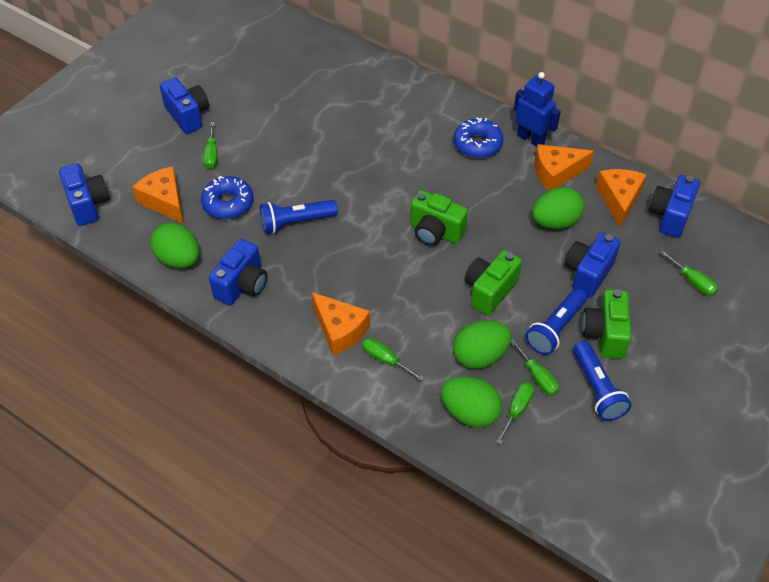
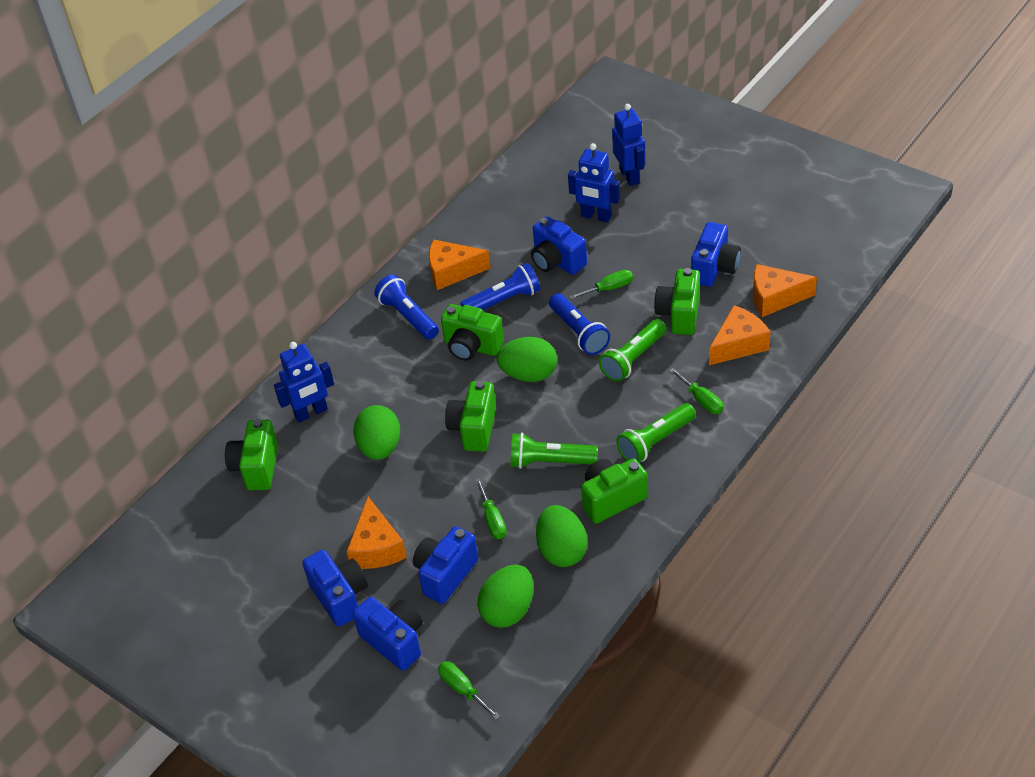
blue donut: [201,176,253,219] [454,118,503,158] = 2 -> none = 0
blue robot: [514,72,561,147] = 1 -> [274,342,334,423] [568,143,620,222] [612,104,645,186] = 3
green camera: [410,190,468,246] [465,250,522,316] [582,289,631,359] = 3 -> [225,419,278,490] [441,304,504,361] [445,381,496,452] [581,458,648,524] [654,268,700,335] = 5
green flashlight: none = 0 -> [511,433,598,469] [599,319,667,382] [616,403,696,462] = 3
green screwdriver: [204,122,217,169] [362,338,424,381] [496,382,534,444] [511,339,559,396] [660,250,718,296] = 5 -> [438,662,500,720] [475,478,507,539] [569,270,633,299] [669,368,723,414] = 4

